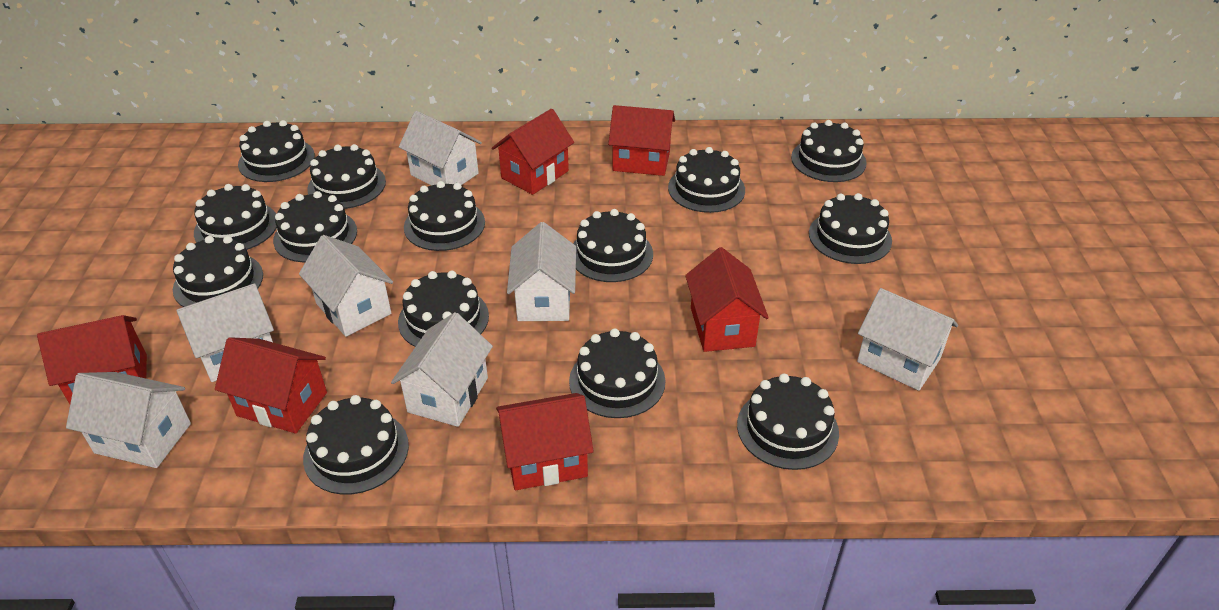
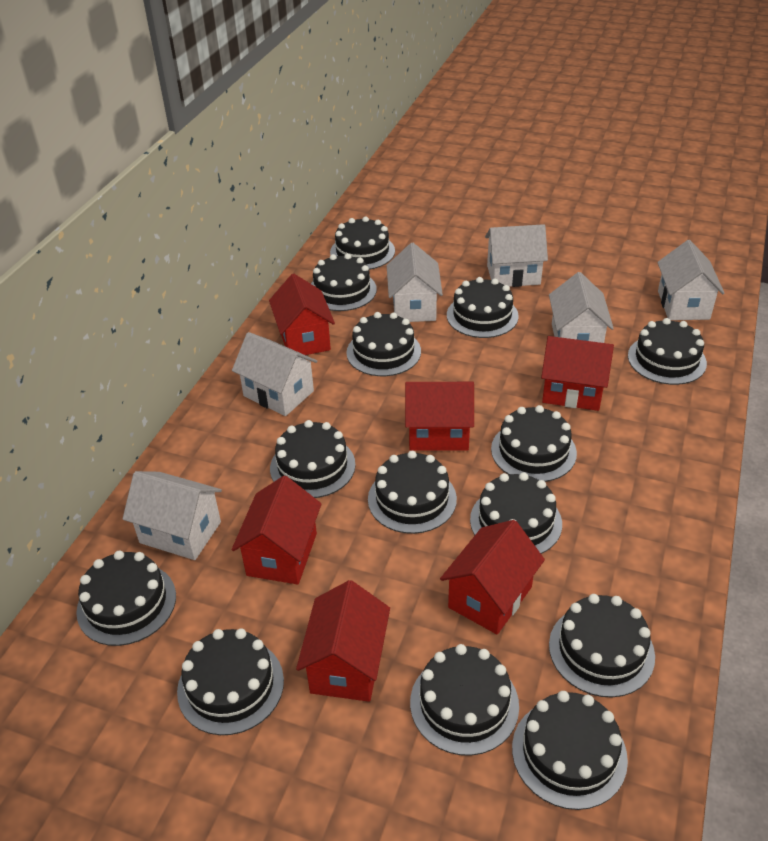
white house: [66,372,191,468] [176,283,274,382] [299,235,393,337] [391,312,493,427] [399,111,482,186] [507,222,576,321] [857,288,958,391] = 7 -> [123,471,222,560] [232,332,317,416] [387,243,443,322] [485,224,548,287] [549,272,614,343] [657,240,725,320] = 6

